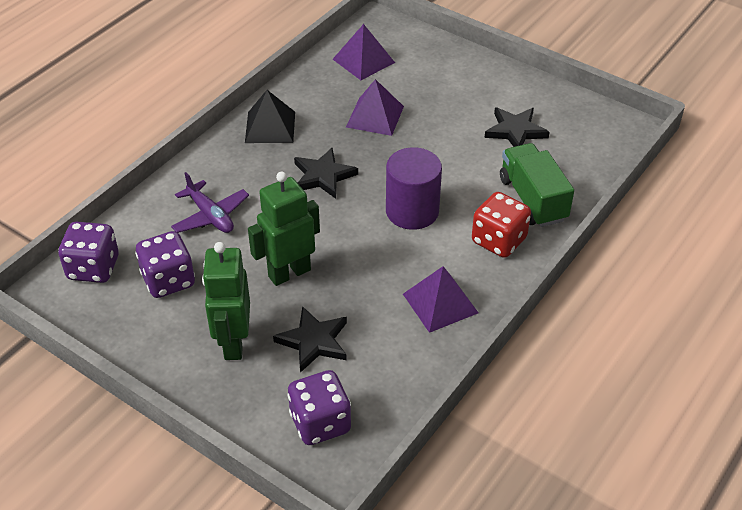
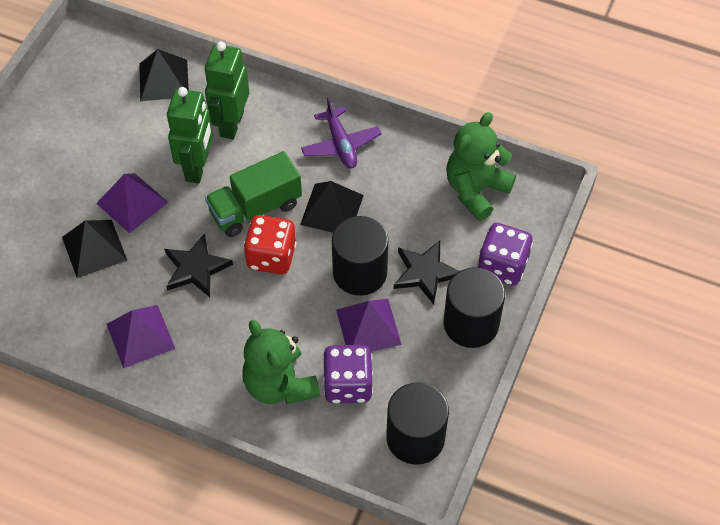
black cylinder: none = 0 -> [332,216,389,296] [386,383,449,465] [443,267,505,348] = 3
black pyramid: [245,90,295,143] = 1 -> [62,220,127,278] [139,49,189,101] [300,181,364,233] = 3
black star: [273,306,347,373] [294,148,358,199] [484,107,550,147] = 3 -> [164,233,233,297] [394,241,460,305] = 2
green teddy bear: none = 0 -> [242,320,320,404] [446,112,516,221] = 2
purple cylinder: [386,147,442,230] = 1 -> none = 0
purple dice: [58,222,119,283] [135,231,195,298] [287,370,351,445] = 3 -> [323,345,373,403] [477,223,533,286] = 2

